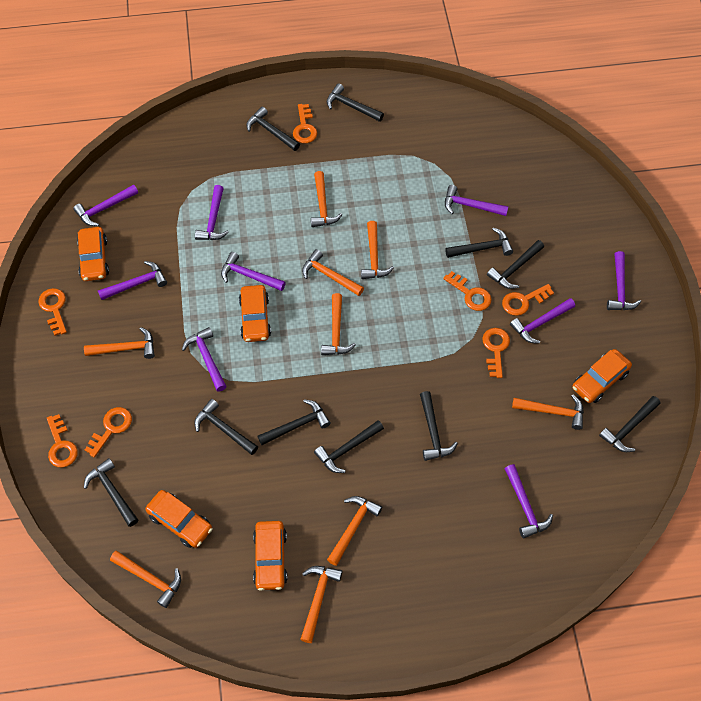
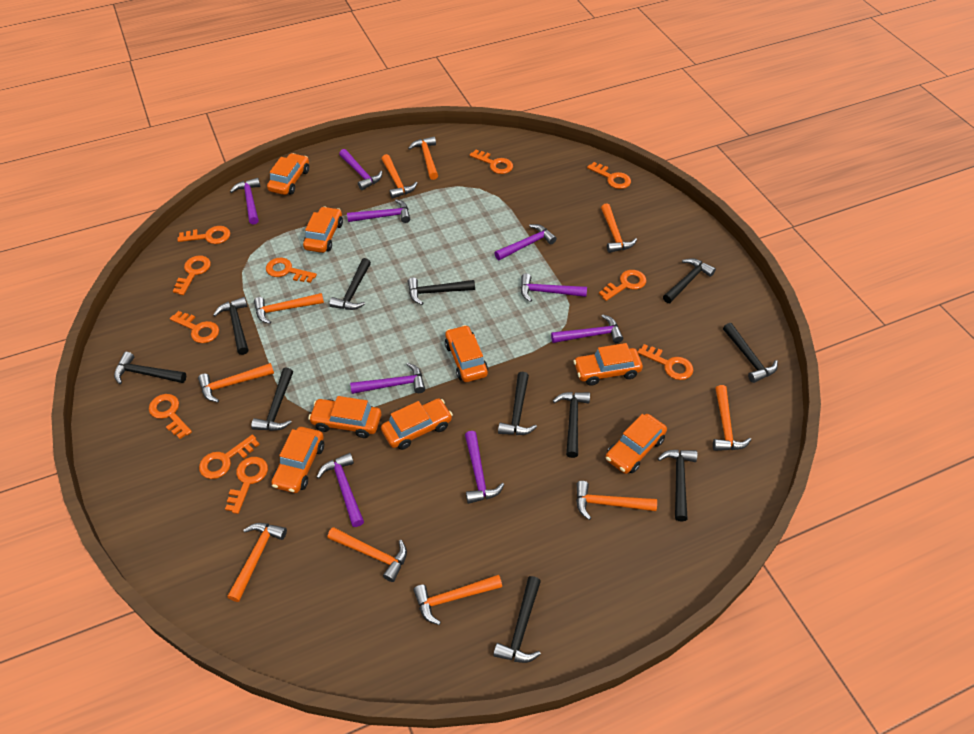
black hammer: [84,458,138,527] [194,399,258,455] [246,107,300,151] [257,399,331,445] [314,420,384,473] [327,83,384,122] [420,391,458,461] [445,228,513,258] [487,240,544,289] [599,396,661,452] = 10 -> [114,352,186,384] [213,297,248,355] [251,367,293,431] [329,258,371,310] [408,277,475,305] [493,576,541,663] [498,372,537,435] [553,392,590,458] [657,450,698,521] [663,258,716,303] [723,323,778,383] = 11
orange car: [77,227,109,281] [145,490,212,548] [239,285,271,342] [253,521,287,591] [572,349,632,403] = 5 -> [267,153,309,195] [271,427,324,493] [303,206,343,253] [308,396,381,438] [381,398,453,450] [445,325,488,382] [574,343,643,386] [606,414,667,474] = 8
orange hammer: [84,327,155,359] [110,551,181,608] [300,566,342,643] [302,249,364,296] [311,171,343,227] [321,293,356,355] [327,496,382,566] [361,221,394,279] [512,395,584,430] = 9 -> [198,363,274,402] [227,523,287,602] [254,293,324,324] [327,527,407,582] [382,154,417,199] [408,137,438,180] [413,575,502,625] [576,481,657,520] [601,203,637,253] [713,385,751,451] = 10
orange key: [38,288,67,336] [47,414,78,468] [85,407,132,458] [293,104,317,143] [443,271,492,311] [482,328,510,378] [502,284,554,316] = 7 -> [149,394,192,439] [170,311,219,343] [173,256,211,295] [177,226,230,244] [199,434,260,479] [225,457,268,514] [266,258,317,283] [470,150,513,174] [587,162,631,189] [599,270,646,301] [638,344,693,380] = 11

